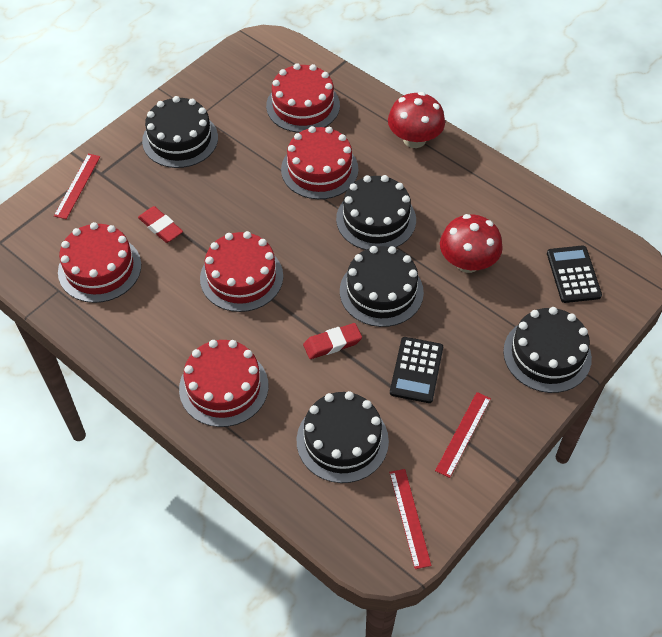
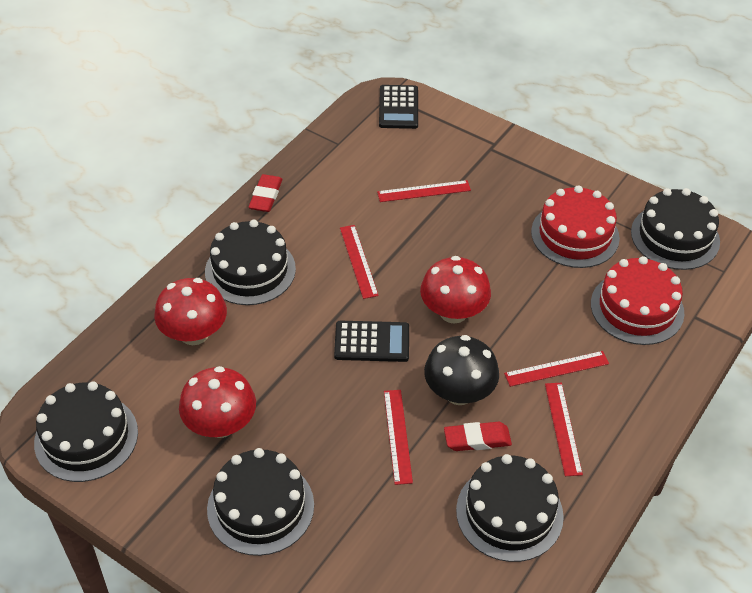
black mushroom: none = 0 -> [424,335,499,405] = 1
red cake: [58,222,141,303] [179,340,268,427] [200,231,283,312] [266,63,340,133] [281,126,358,199] = 5 -> [531,185,620,268] [591,256,684,345] = 2
red mushroom: [388,92,445,148] [440,214,503,273] = 2 -> [154,278,227,345] [179,366,256,438] [420,256,491,324] = 3
red ruler: [54,154,100,219] [389,469,432,569] [435,392,491,478] = 3 -> [340,225,379,299] [377,180,471,202] [384,390,413,485] [504,351,609,387] [545,383,583,476] = 5

